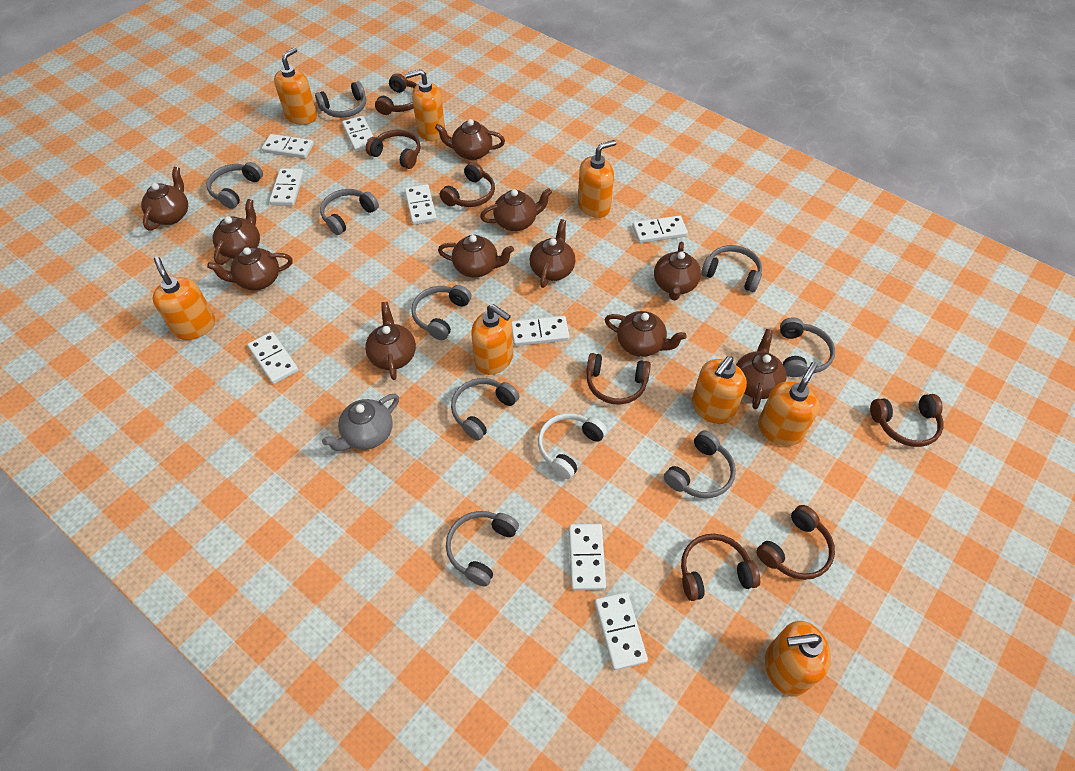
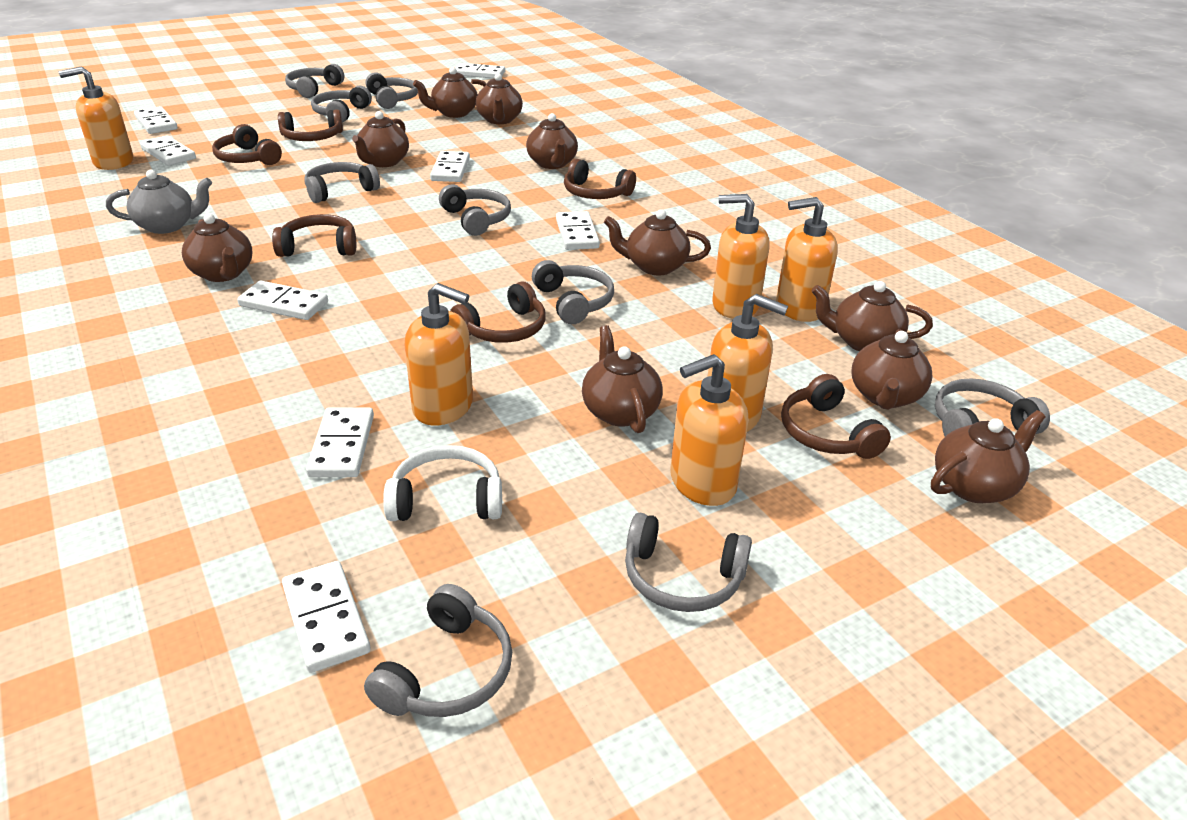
brown headphones: [366,130,420,169] [375,73,417,115] [440,162,495,207] [586,353,651,405] [681,534,760,601] [756,505,835,580] [870,394,944,447] = 7 -> [212,124,282,165] [272,214,356,257] [278,109,343,141] [450,281,546,343] [564,159,636,199] [781,374,891,459] = 6
brown teapot: [141,167,188,230] [207,247,293,290] [213,199,260,265] [365,302,416,380] [435,119,505,160] [438,235,514,278] [480,188,552,231] [530,219,575,288] [604,311,687,357] [654,242,701,301] [736,329,786,409] = 11 -> [182,213,252,282] [352,111,409,167] [413,67,487,118] [476,73,523,124] [526,113,578,169] [582,325,663,433] [604,209,711,275] [812,281,933,351] [852,329,933,410] [931,410,1046,503] = 10
orange soap dispenser: [152,257,215,340] [274,47,317,125] [405,69,445,141] [471,304,513,375] [578,140,616,218] [692,356,747,424] [758,362,820,446] [765,621,831,697] = 8 -> [58,66,133,170] [404,283,473,426] [670,354,748,506] [708,294,788,432] [712,194,770,319] [776,197,838,322] = 6
white domino: [247,332,298,384] [262,134,314,158] [269,168,304,206] [342,116,374,152] [405,184,437,225] [512,316,569,346] [569,524,606,590] [595,592,648,670] [632,216,688,243] = 9 -> [134,106,178,134] [140,135,196,166] [237,281,328,320] [282,561,371,673] [306,407,374,477] [430,151,470,182] [455,63,505,79] [556,211,600,250] = 8

